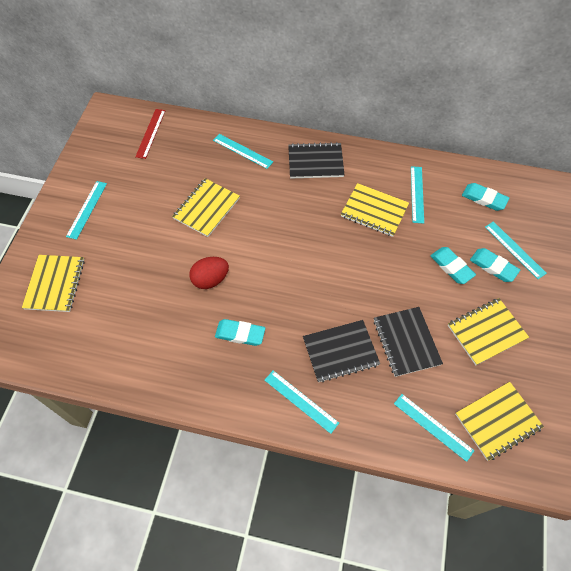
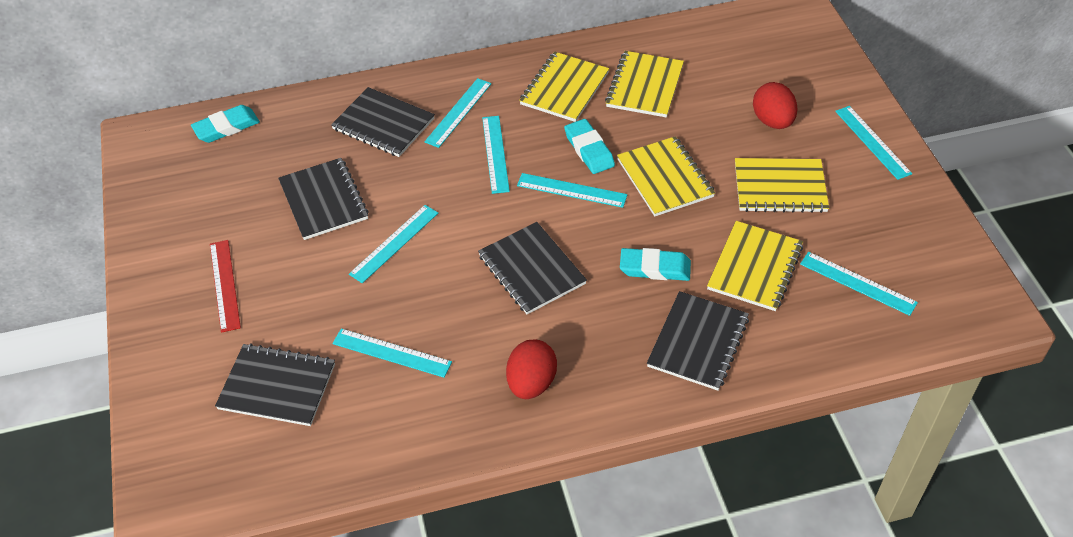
black notebook: [288,142,344,178] [303,320,380,382] [374,307,443,377] = 3 -> [215,343,335,426] [278,158,369,240] [331,87,435,157] [478,222,587,314] [647,291,749,391] = 5
red egg: [189,257,229,289] = 1 -> [506,340,557,399] [753,82,797,129] = 2
turquoise eraser: [215,319,266,346] [430,247,476,284] [462,183,509,211] [470,248,520,282] = 4 -> [191,105,260,143] [564,119,615,174] [620,248,691,281] = 3
turquoise ruler: [66,181,107,240] [213,134,273,169] [265,370,339,434] [394,394,475,462] [411,166,424,224] [485,221,547,279] = 6 -> [332,328,452,378] [349,205,438,283] [424,78,492,148] [482,116,510,194] [517,173,628,208] [800,252,918,316] [835,106,912,180] = 7

